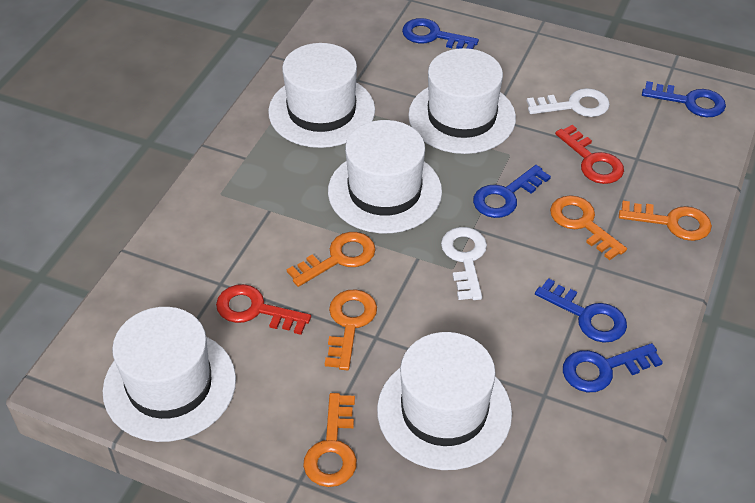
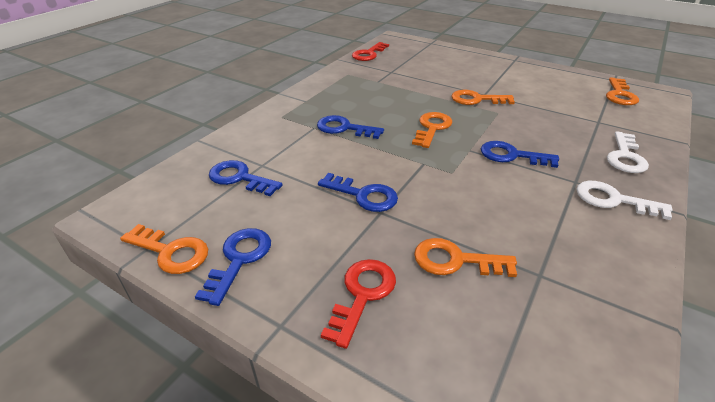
white hat: [103,307,236,442] [268,43,375,148] [328,120,442,233] [377,332,512,470] [408,48,516,154] = 5 -> none = 0

